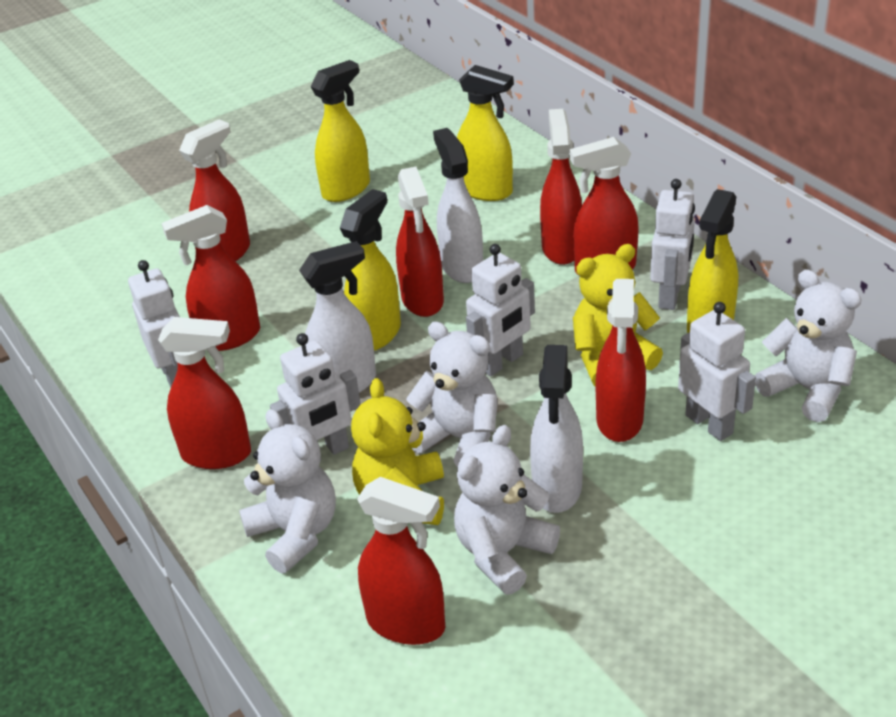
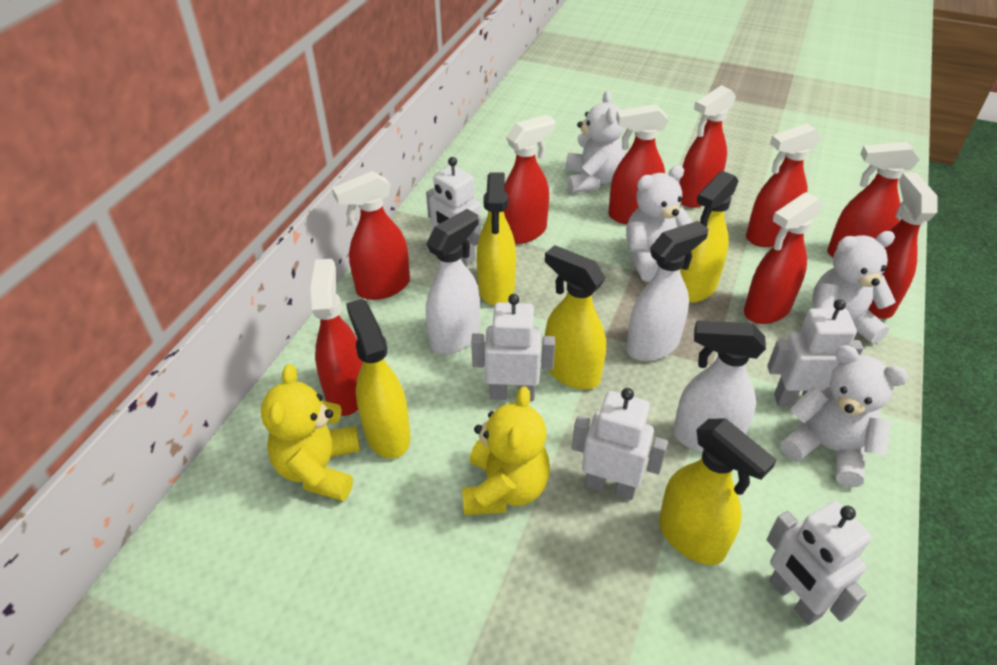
red spray bottle: [158,317,251,469] [161,205,260,351] [179,119,250,261] [357,477,445,645] [396,167,444,317] [540,109,582,265] [569,137,639,272] [596,279,646,442] = 8 -> [310,259,363,416] [332,171,410,300] [504,115,555,244] [608,104,669,224] [679,85,736,207] [744,192,823,324] [746,123,822,247] [827,142,920,258] [868,173,938,319] = 9
yellow spray bottle: [311,60,370,202] [340,189,401,351] [457,65,513,201] [687,189,738,333] = 4 -> [346,299,411,459] [477,172,516,305] [545,245,606,389] [659,418,776,565] [680,171,738,303] = 5

